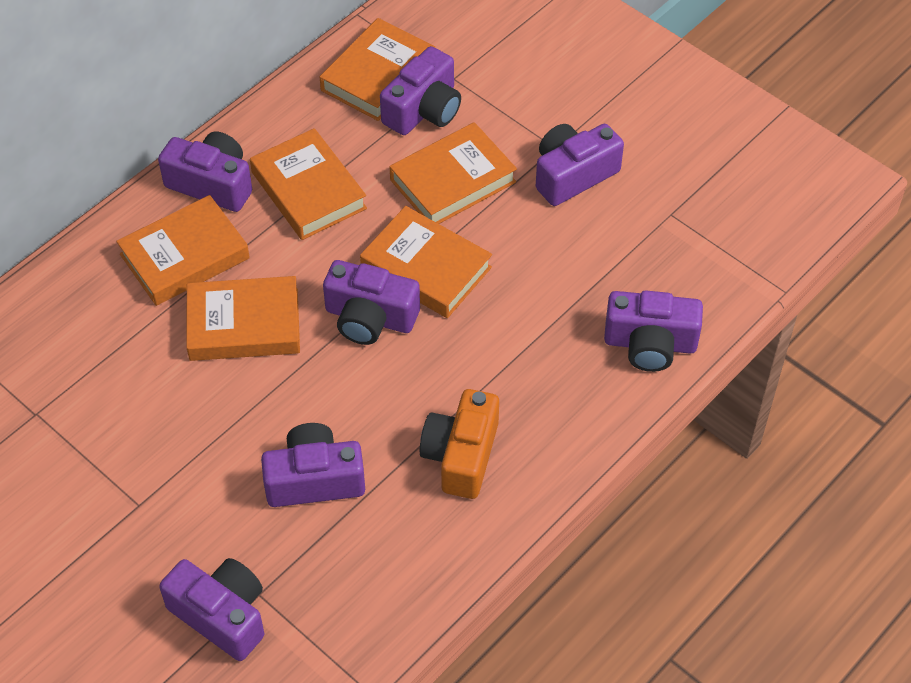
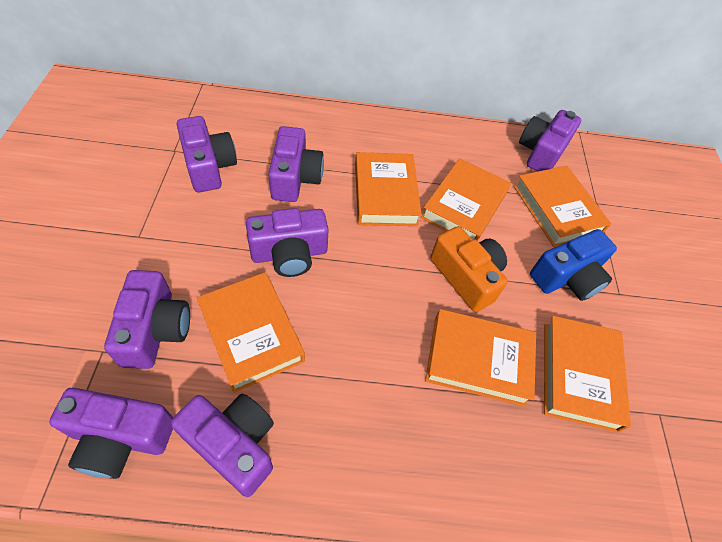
blue camera: none = 0 -> [530,229,617,301] = 1

